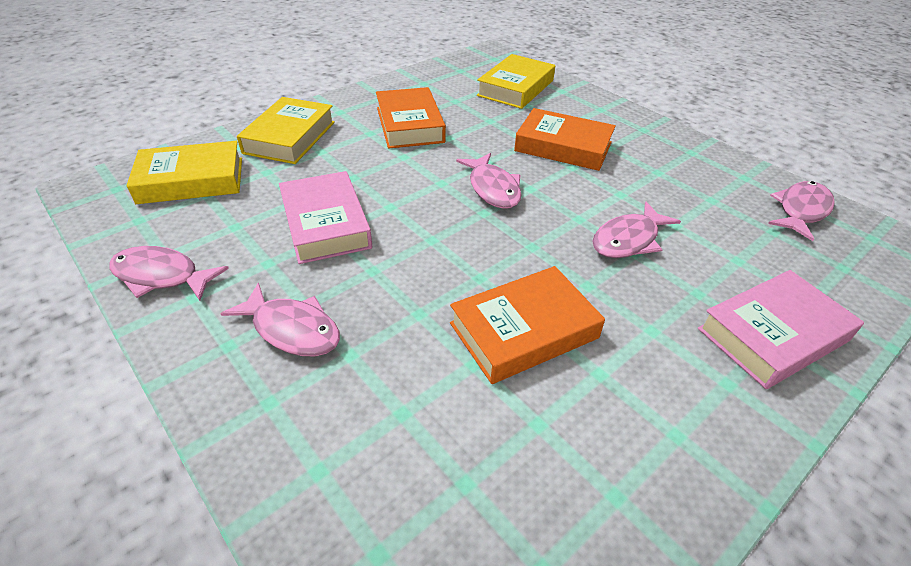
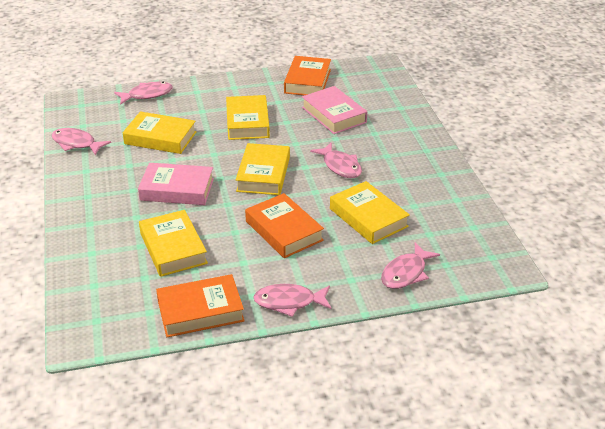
yellow book: [127,141,242,204] [237,97,335,164] [477,54,555,109] = 3 -> [123,112,197,154] [139,210,208,277] [226,95,270,140] [236,143,290,195] [330,181,410,244] = 5

